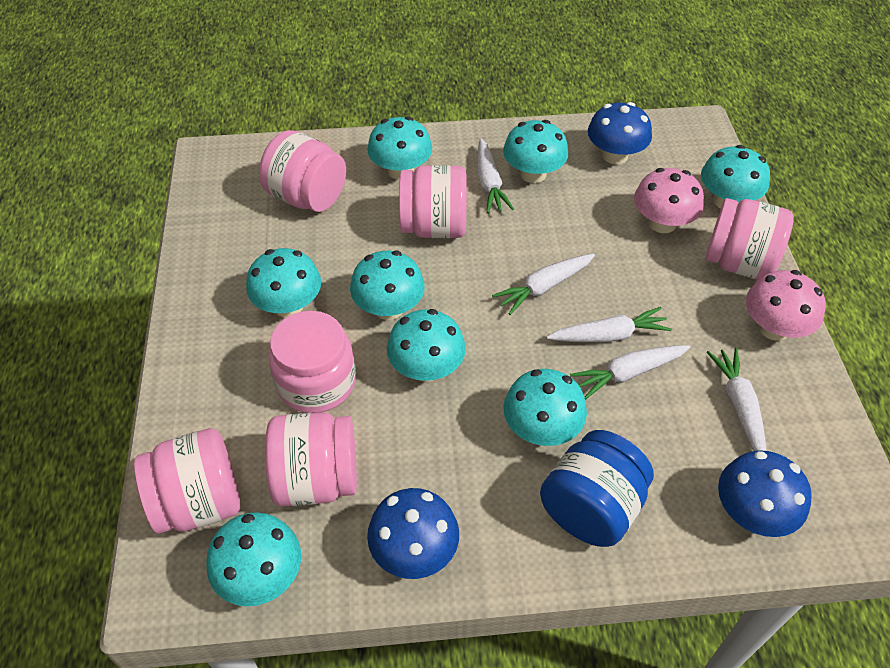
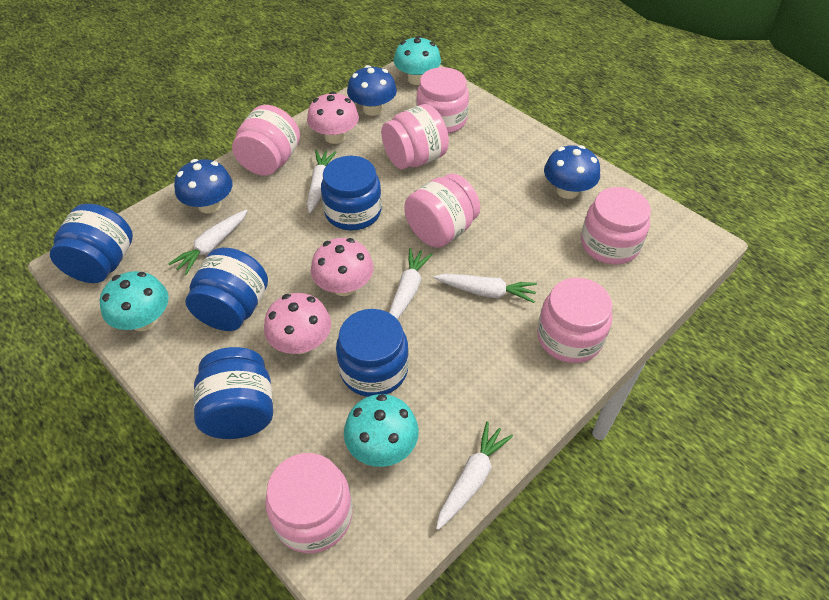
blue jar: [540,430,654,547] = 1 -> [50,204,133,283] [186,248,268,331] [194,347,273,439] [321,156,382,230] [336,309,409,397] = 5
pink jar: [134,428,240,534] [259,130,346,212] [265,412,357,506] [269,311,356,413] [399,165,467,238] [705,198,794,280] = 6 -> [232,105,300,176] [265,453,353,553] [381,104,449,169] [405,173,480,248] [416,67,469,134] [537,278,613,363] [581,187,651,264] = 7
pink mushroom: [634,168,704,233] [746,270,826,341] = 2 -> [264,293,331,354] [307,91,359,144] [311,238,374,296] = 3
turquoise mushroom: [206,512,301,606] [246,248,321,317] [350,250,425,320] [367,116,432,180] [387,309,466,382] [503,120,568,183] [503,369,587,446] [701,145,770,209] = 8 -> [100,271,169,331] [344,394,419,467] [394,36,441,85] = 3

